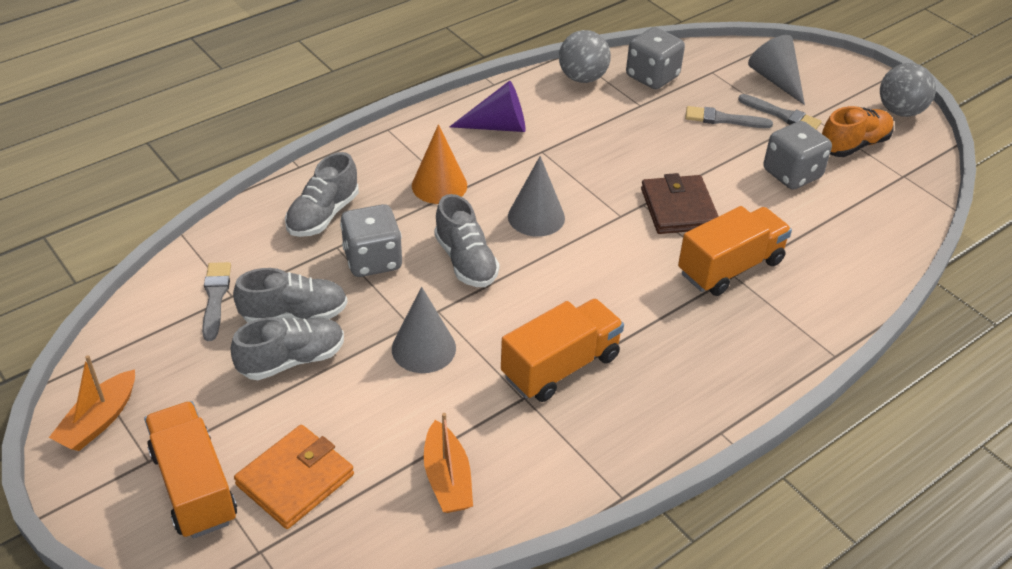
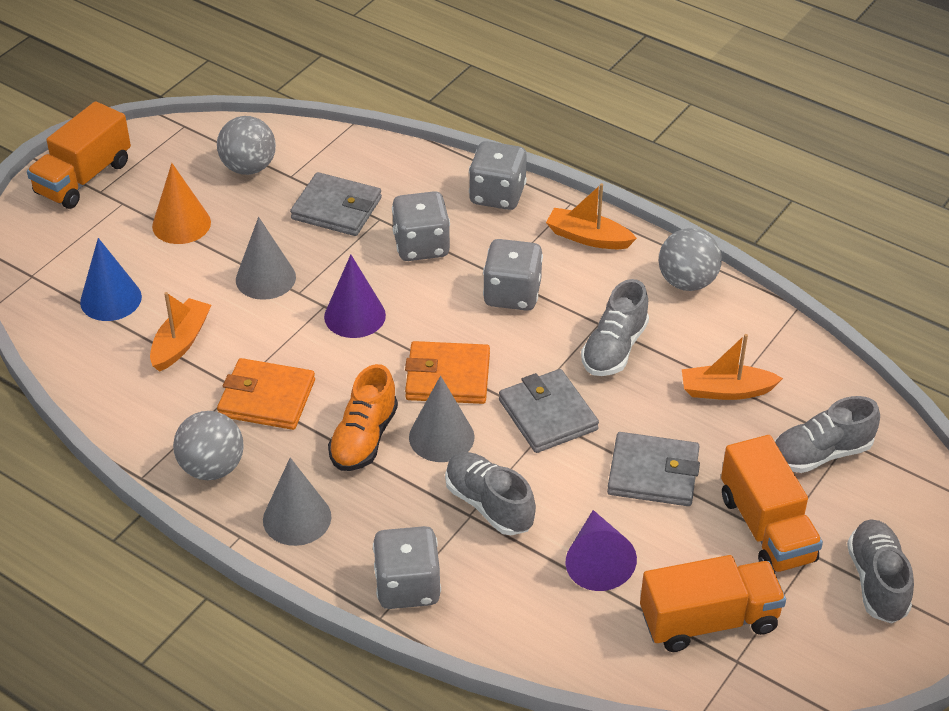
blue cone: none = 0 -> [80,238,142,321] = 1
brown wallet: [641,173,719,234] = 1 -> none = 0
grey ball: [559,30,611,83] [880,63,936,117] = 2 -> [173,411,244,480] [217,116,276,175] [659,228,722,291] = 3
grey brush: [202,262,231,341] [685,106,773,128] [738,94,822,129] = 3 -> none = 0
grey dice: [340,204,402,277] [626,27,685,89] [763,121,832,190] = 3 -> [373,526,441,609] [392,191,450,261] [469,141,527,210] [483,239,543,311] = 4
grey wallet: none = 0 -> [290,172,382,236] [499,369,599,453] [607,432,700,506] = 3
orange boat: [49,355,135,451] [424,413,473,513] = 2 -> [150,292,211,372] [546,183,637,249] [682,334,783,400] = 3
orange wallet: [234,425,354,529] = 1 -> [217,358,315,430] [405,341,490,404] = 2
purple cone: [449,81,526,132] = 1 -> [324,255,386,338] [566,510,637,591] = 2

